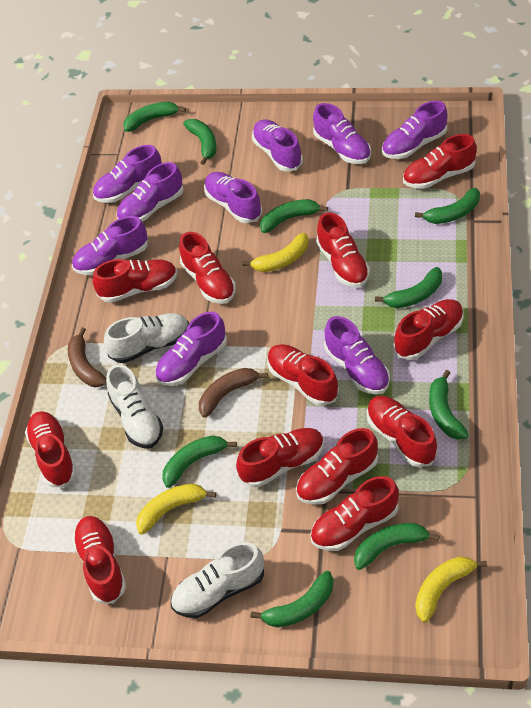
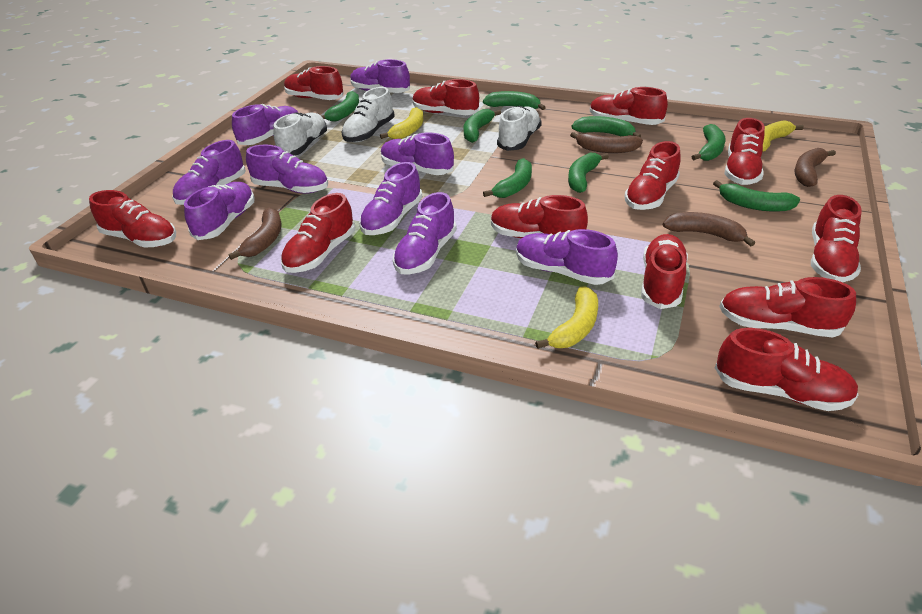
brown banana: [68,327,107,387] [199,368,268,418] = 2 -> [228,208,281,260] [570,132,643,153] [663,212,755,246] [795,148,836,187] = 4
green banana: [123,102,186,132] [162,435,237,488] [183,119,217,165] [251,571,333,627] [260,199,328,233] [354,523,440,570] [375,267,442,308] [415,188,480,224] [429,370,469,440] = 9 -> [320,91,359,121] [464,109,501,143] [483,91,546,110] [483,158,532,198] [568,153,609,193] [571,116,641,138] [692,124,726,161] [713,180,800,212] = 8

